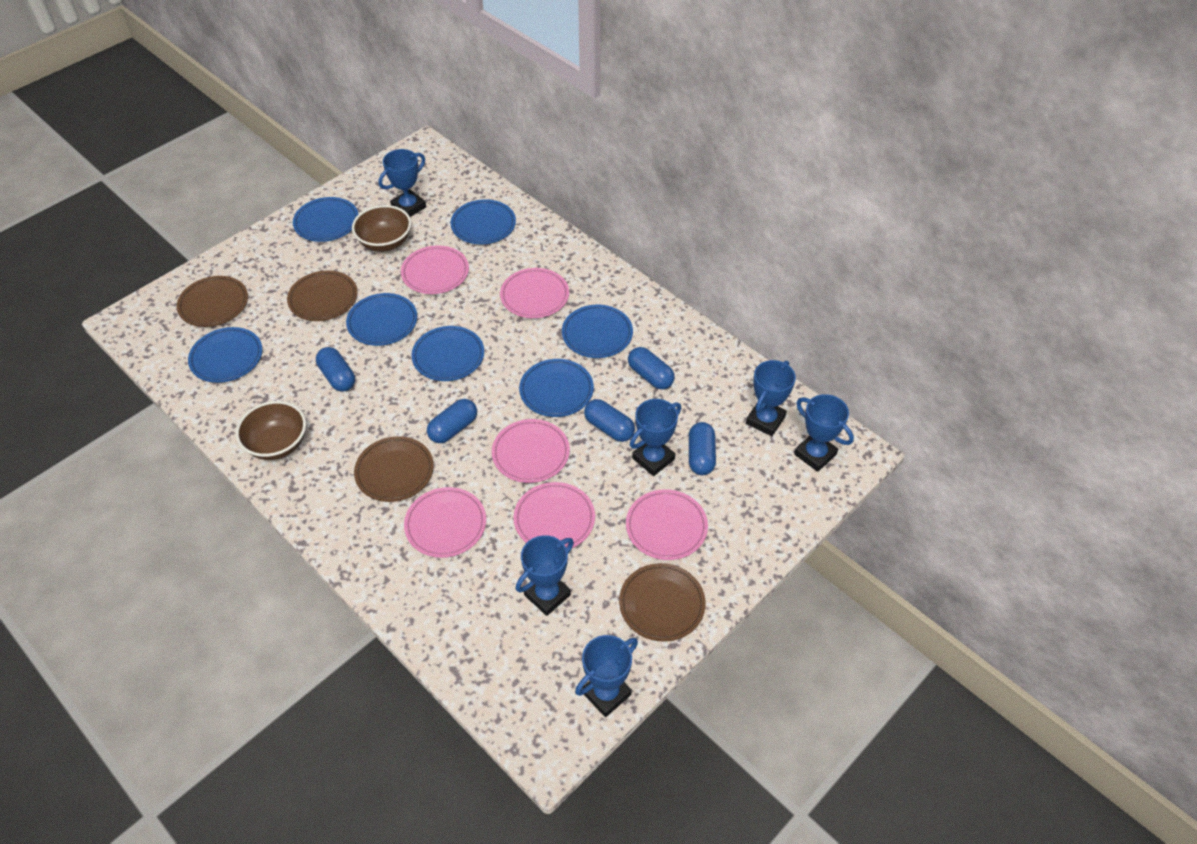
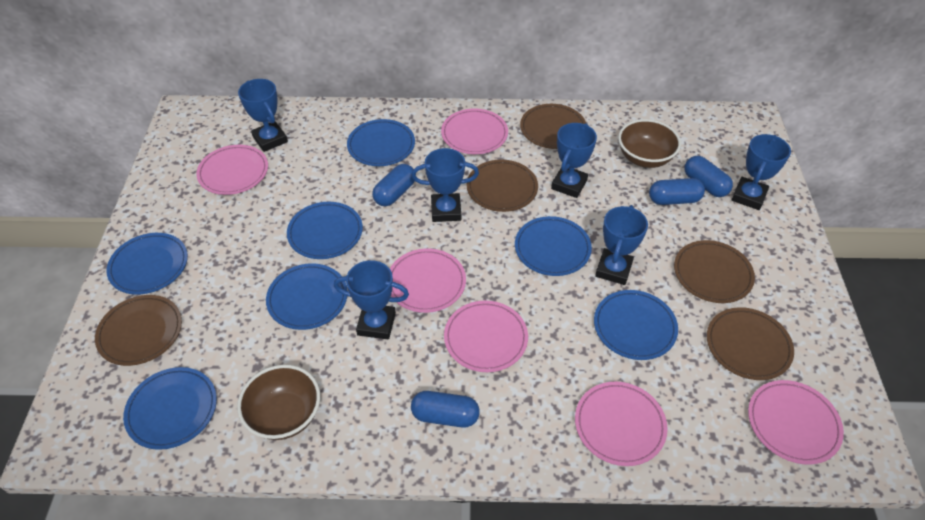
blue capsule: [316,347,355,392] [427,399,477,443] [584,399,635,442] [628,347,675,390] [689,422,716,475] = 5 -> [372,164,415,206] [411,391,480,427] [649,178,705,205] [684,156,733,197] = 4
brown plate: [177,276,248,327] [287,270,358,321] [354,436,434,502] [619,563,706,642] = 4 -> [95,295,182,366] [467,160,538,212] [520,104,586,149] [674,240,755,303] [707,307,794,380] = 5

